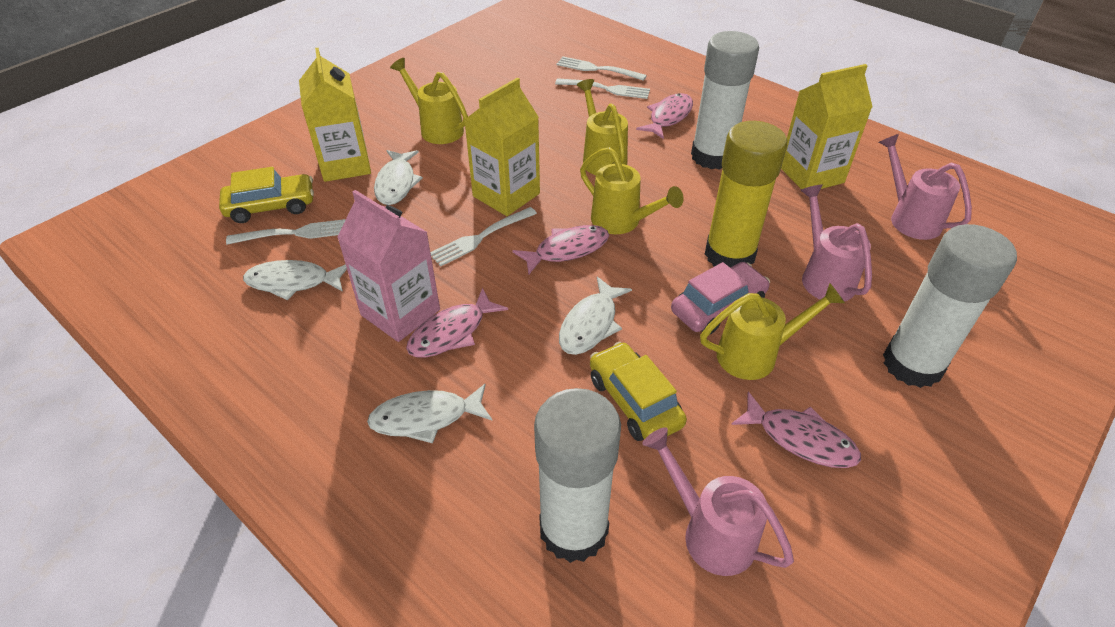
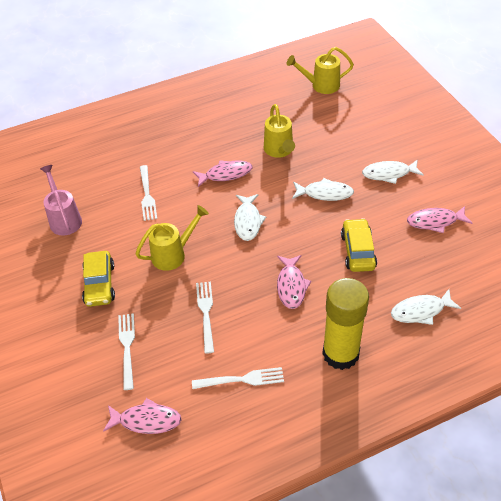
pink car: [671,262,770,335] = 1 -> none = 0
pink carton: [337,190,440,342] = 1 -> none = 0
pink watering can: [642,427,794,576] [801,184,872,301] [879,134,972,240] = 3 -> [40,165,82,236] = 1
white glue stick: [534,388,621,563] [691,31,759,170] [883,224,1017,388] = 3 -> none = 0
yellow carton: [299,48,371,182] [465,78,540,216] [781,64,873,189] = 3 -> none = 0
yellow watering can: [390,58,468,144] [577,79,628,175] [580,147,684,234] [700,283,845,380] = 4 -> [136,205,209,271] [264,104,295,158] [287,47,354,94] = 3

